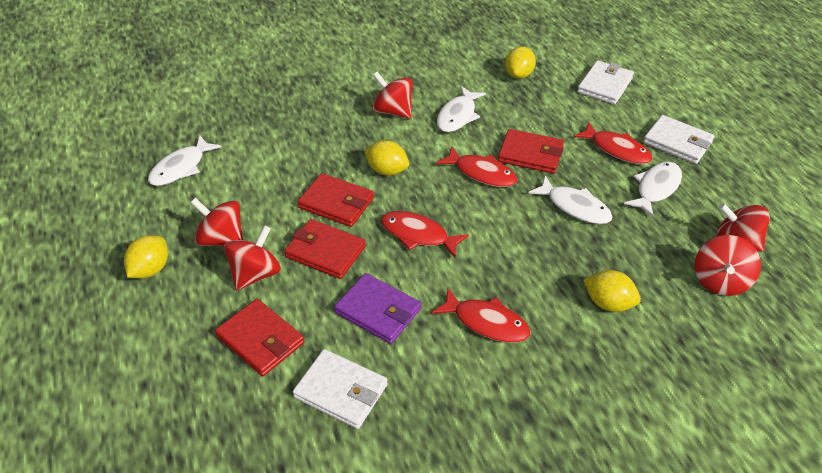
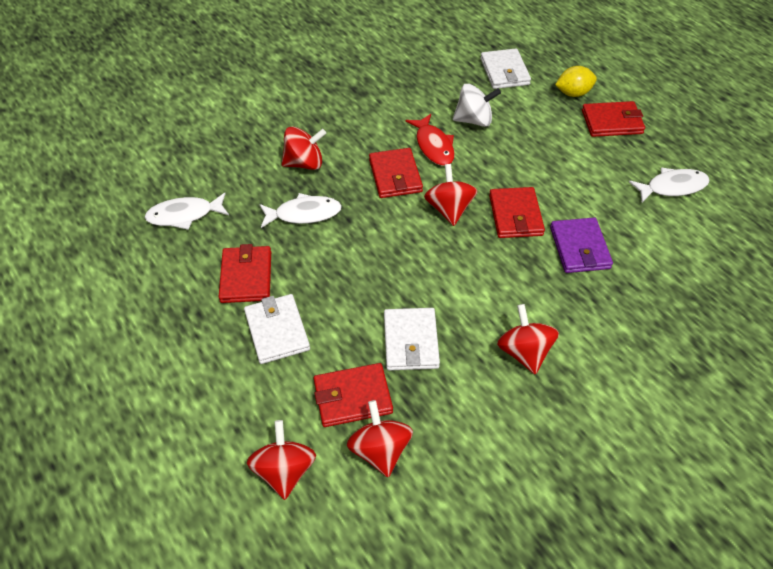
red fish: [381,211,469,258] [432,288,530,343] [437,146,517,187] [573,122,653,164] = 4 -> [406,114,455,166] = 1
red wallet: [215,299,305,376] [284,219,366,279] [298,173,374,227] [498,129,564,174] = 4 -> [219,244,271,303] [314,363,393,427] [369,148,423,198] [489,187,545,238] [582,101,645,137] = 5
white fish: [148,136,222,186] [437,86,486,132] [528,176,613,224] [624,162,682,217] = 4 -> [144,193,229,230] [259,193,342,228] [629,168,710,202] = 3
white spinning top: none = 0 -> [453,84,501,127] = 1
yellow lemon: [124,235,168,278] [364,140,409,176] [505,46,536,79] [583,270,641,312] = 4 -> [555,66,597,97] = 1

